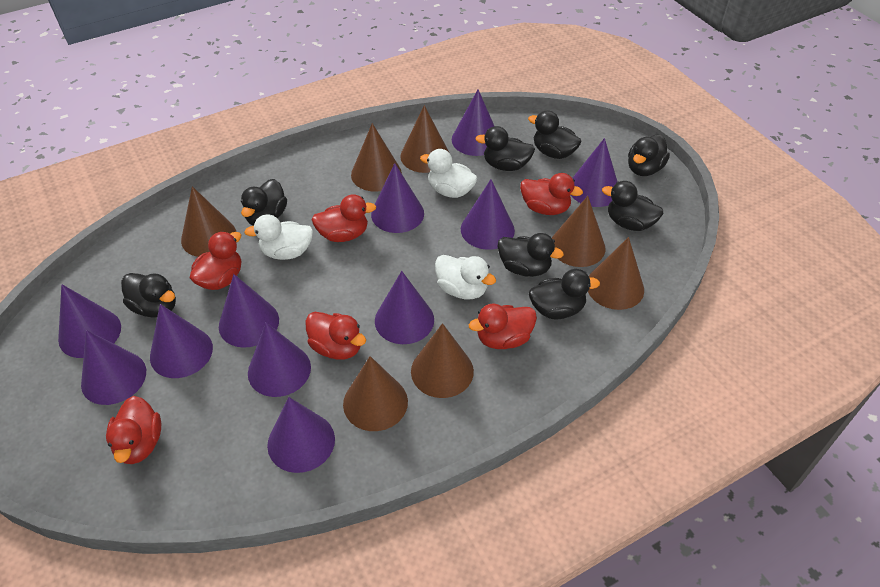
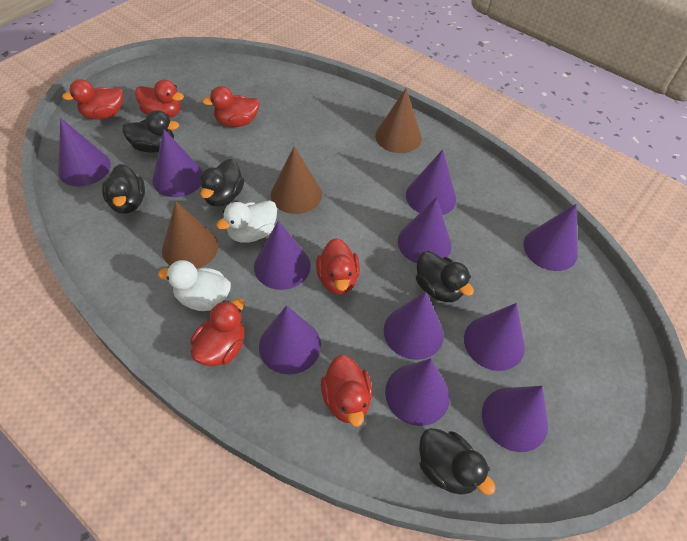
black duck: [121,273,176,318] [241,179,287,226] [475,126,535,171] [497,233,564,277] [528,110,582,159] [529,269,600,320] [602,181,664,231] [628,134,670,176] = 8 -> [102,164,145,214] [122,110,179,153] [200,159,244,207] [416,251,474,302] [419,428,495,495] = 5
brown cone: [181,186,236,257] [343,356,408,431] [351,123,402,192] [400,105,449,173] [411,323,474,398] [552,196,606,267] [588,237,644,310] = 7 -> [162,201,218,269] [271,146,322,214] [375,88,422,153] = 3
white duck: [244,214,313,260] [420,149,477,198] [435,255,496,299] = 3 -> [158,260,231,311] [216,200,277,243] = 2

